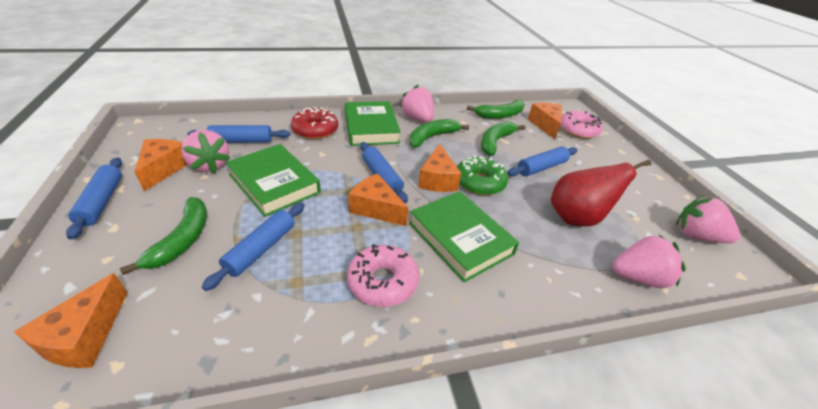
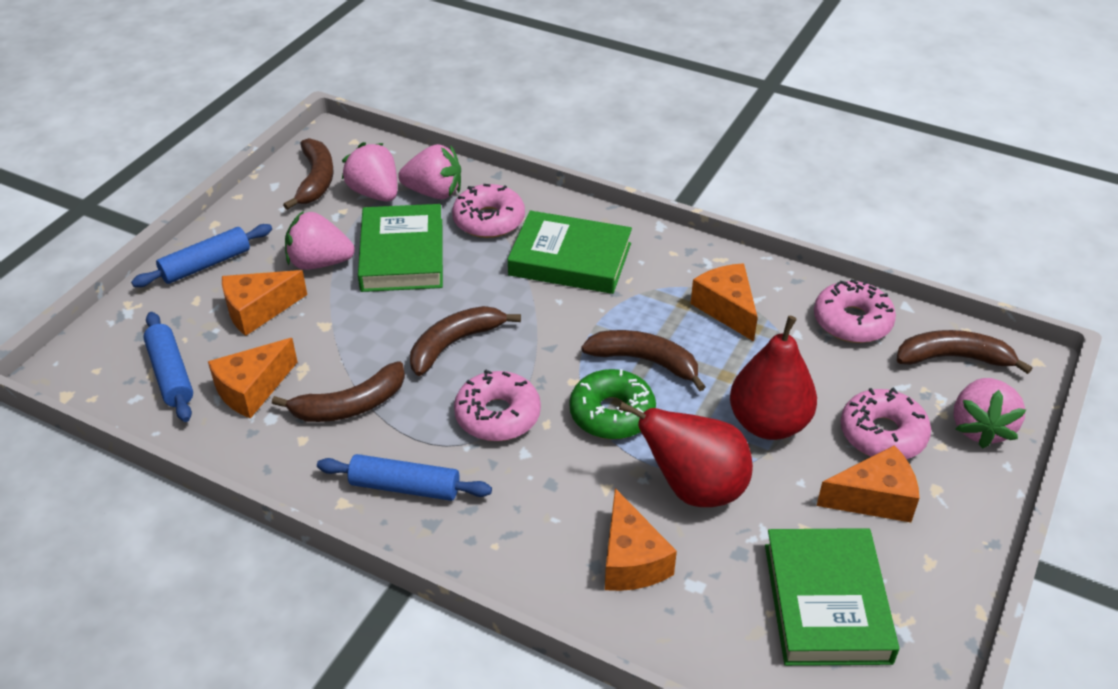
blue rolling pin: [66,157,122,240] [187,125,290,143] [202,202,305,291] [360,142,408,203] [507,146,577,176] = 5 -> [131,224,272,287] [143,312,193,422] [317,454,492,501] = 3
brown banana: none = 0 -> [272,361,405,422] [283,138,333,210] [410,306,521,376] [581,330,706,391] [897,330,1032,374] = 5
green banana: [120,197,207,275] [410,119,469,148] [467,100,524,119] [481,121,525,156] = 4 -> none = 0
pink donut: [347,244,419,307] [560,111,603,139] = 2 -> [452,184,525,238] [454,370,541,441] [814,279,896,343] [841,387,931,459] = 4
red donut: [291,107,338,139] = 1 -> none = 0
red pear: [551,159,652,227] = 1 -> [619,402,753,507] [730,316,817,440] = 2

